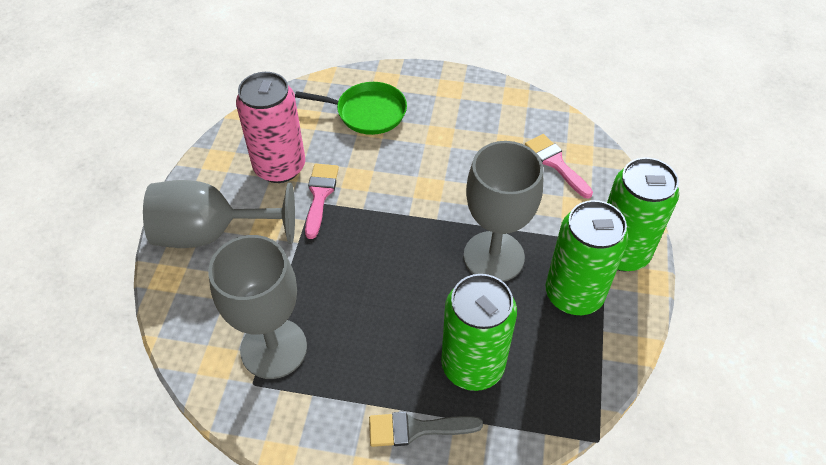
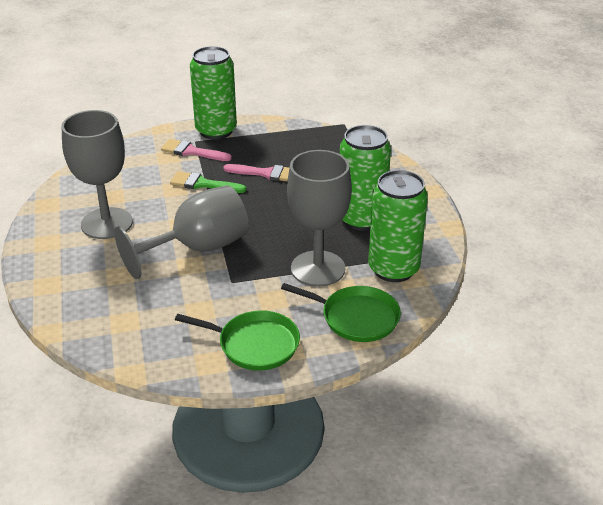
green brush: none = 0 -> [170,171,246,193] = 1
green pan: [295,82,407,135] = 1 -> [175,310,300,371] [281,283,401,342] = 2
grey brush: [369,412,483,447] = 1 -> none = 0
pink can: [236,72,305,183] = 1 -> none = 0

